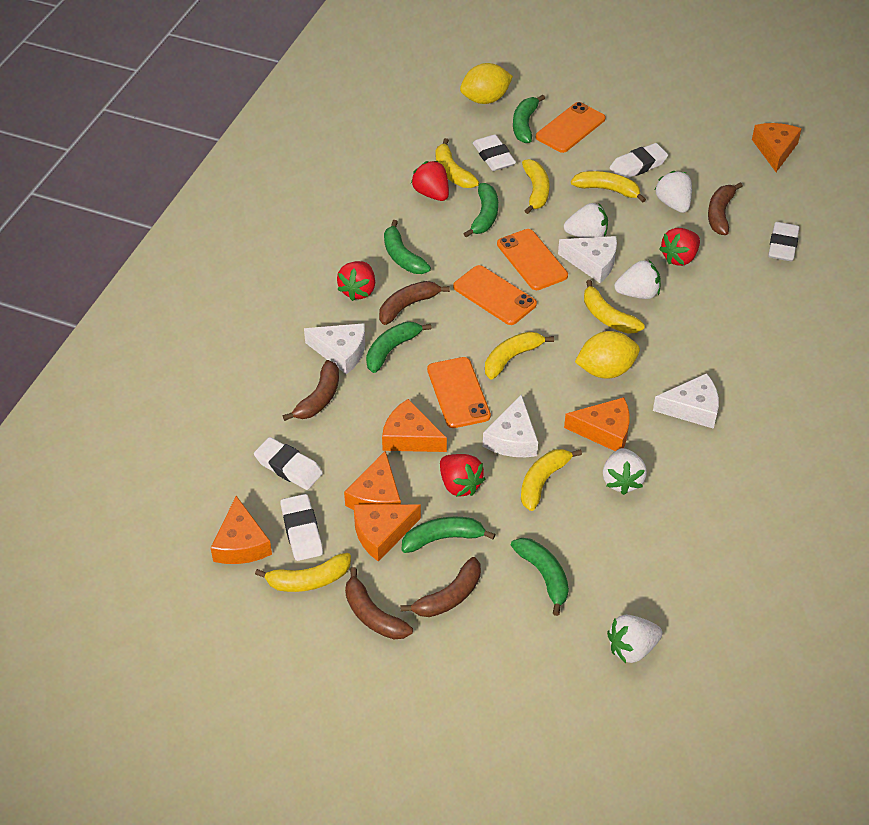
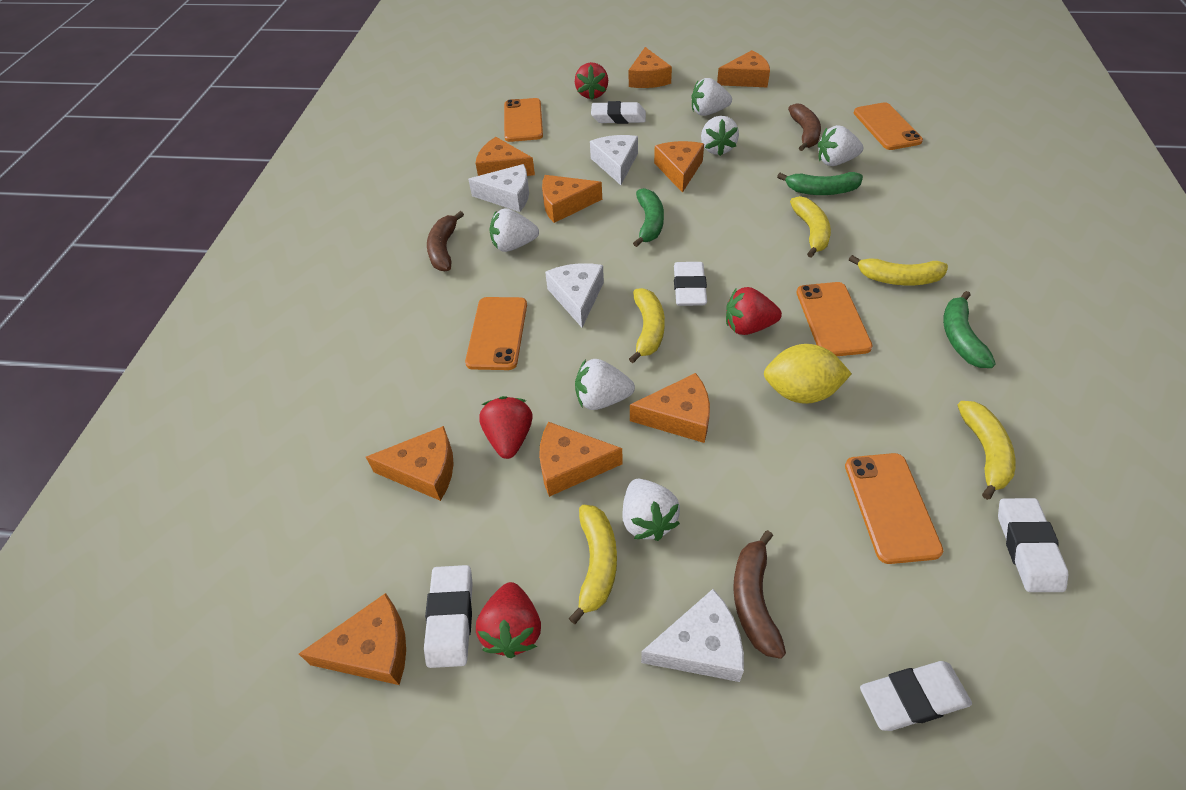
brown banana: [283,360,339,421] [345,567,413,639] [379,281,450,325] [400,557,481,617] [708,182,743,235] = 5 -> [427,211,464,271] [733,530,786,659] [788,103,821,151] = 3
green banana: [366,322,432,373] [384,220,431,274] [401,517,495,553] [464,183,498,238] [511,538,569,616] [513,95,545,143] = 6 -> [633,188,664,247] [777,172,863,195] [943,291,996,368] = 3
orange cheese: [211,496,272,564] [344,451,401,510] [353,505,421,562] [382,399,447,452] [564,397,630,451] [752,123,802,172] = 6 -> [299,593,406,685] [366,426,454,501] [476,137,535,176] [539,422,623,497] [542,175,602,223] [629,47,672,88] [630,373,710,443] [654,141,704,193] [717,50,770,87] = 9
orange phone: [427,357,491,428] [453,265,537,325] [497,229,568,290] [536,102,606,153] = 4 -> [465,297,527,370] [504,98,543,142] [796,282,873,356] [845,453,943,564] [854,102,923,150] = 5
white strawberry: [564,203,608,238] [603,448,647,495] [607,615,663,663] [614,260,661,299] [655,171,692,213] = 5 -> [490,208,539,252] [575,359,635,410] [622,479,680,541] [692,78,732,116] [701,116,739,156] [818,125,863,166] = 6
yellow banana: [255,553,351,592] [436,138,479,188] [485,332,554,379] [521,449,582,511] [522,159,550,214] [571,171,646,203] [584,280,645,334] = 7 -> [569,505,617,624] [629,288,665,363] [790,196,831,258] [849,255,948,285] [957,401,1016,500] = 5
yellow lemon: [460,63,513,104] [575,331,640,379] = 2 -> [764,344,852,404] = 1

